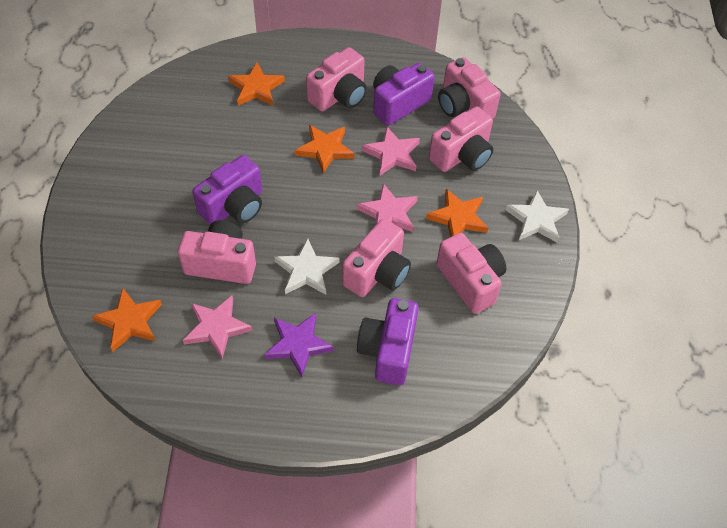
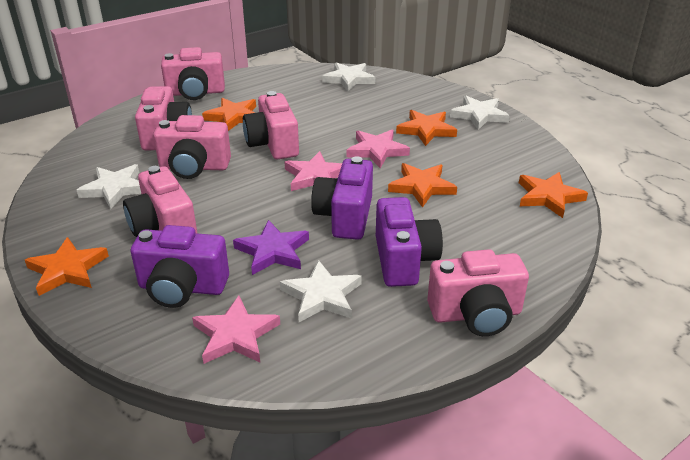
orange star: [92,288,162,352] [228,62,285,106] [295,125,355,173] [426,189,488,237] = 4 -> [25,237,109,296] [202,98,256,131] [388,163,457,208] [396,110,457,146] [519,172,588,218] = 5
white star: [274,238,340,295] [506,190,569,243] = 2 -> [77,164,141,209] [280,260,362,322] [322,62,375,91] [450,95,510,130] = 4

